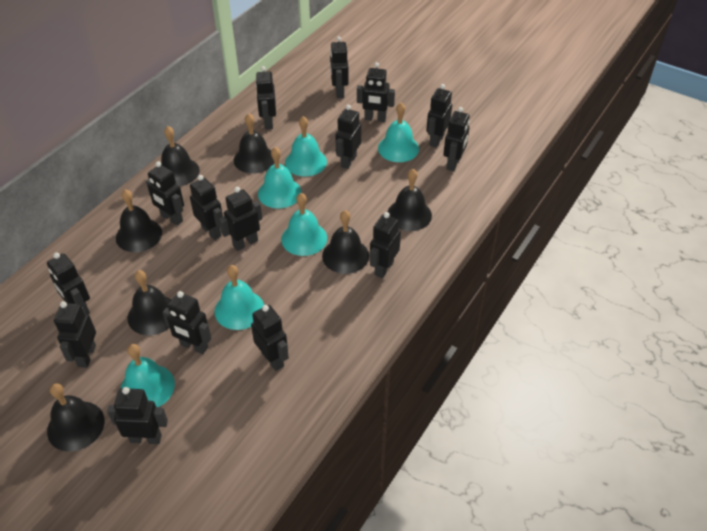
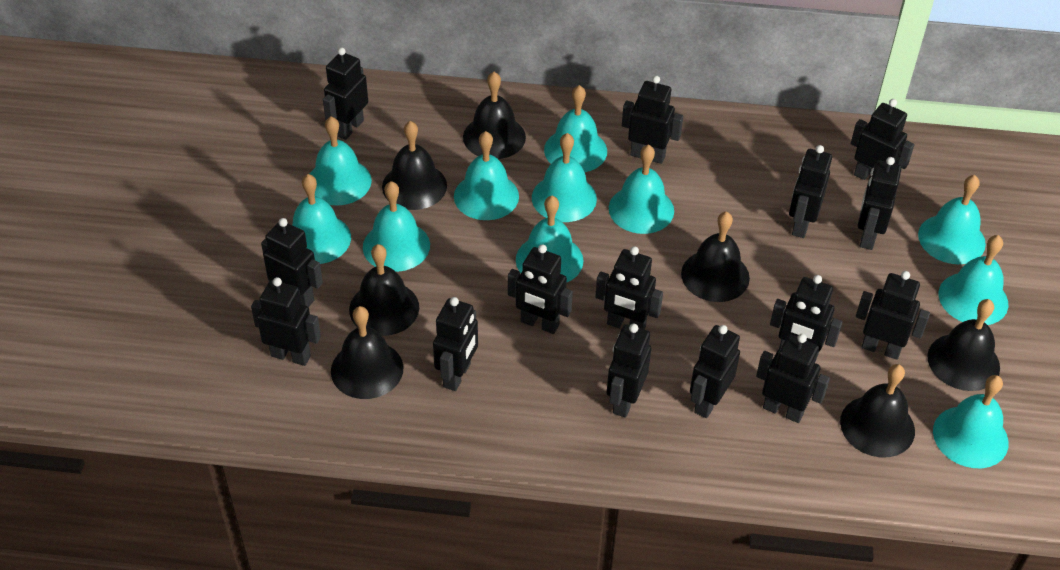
turquoise bell: [121,344,175,407] [215,265,264,330] [258,147,302,208] [281,193,327,256] [285,116,327,176] [378,103,419,162] = 6 -> [292,174,351,264] [310,117,372,205] [363,181,430,272] [454,131,519,220] [516,196,583,282] [532,133,597,222] [544,85,607,172] [609,144,674,234] [918,175,986,264] [933,375,1009,468] [938,235,1008,325] = 11

